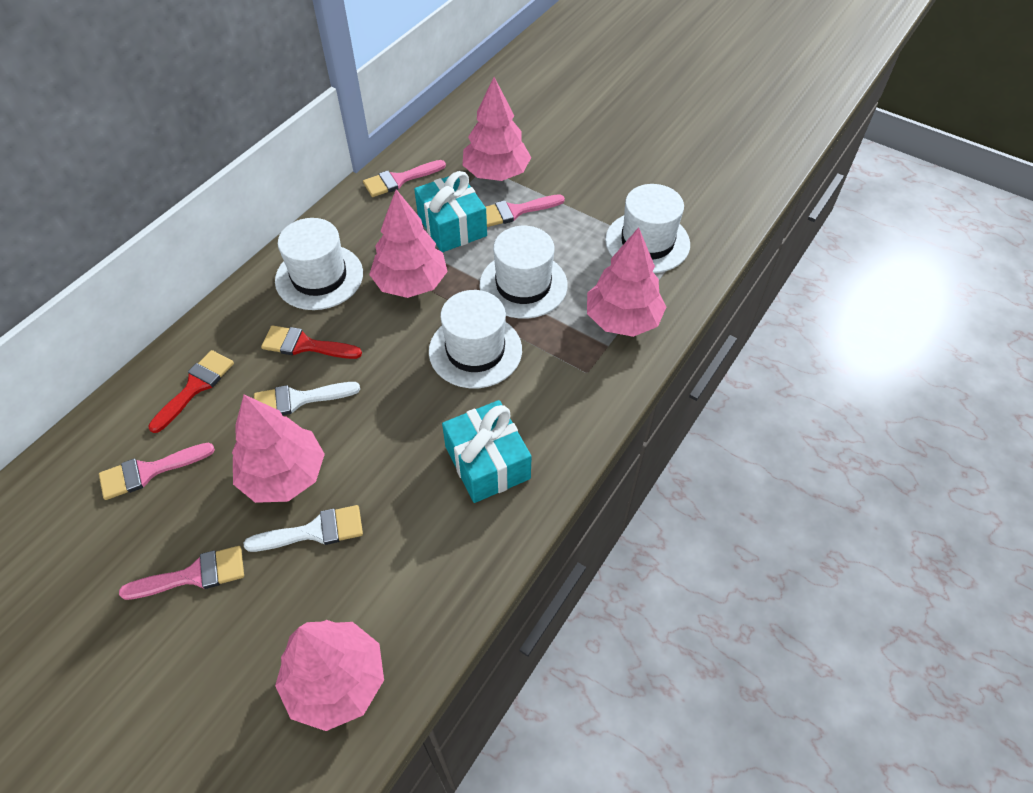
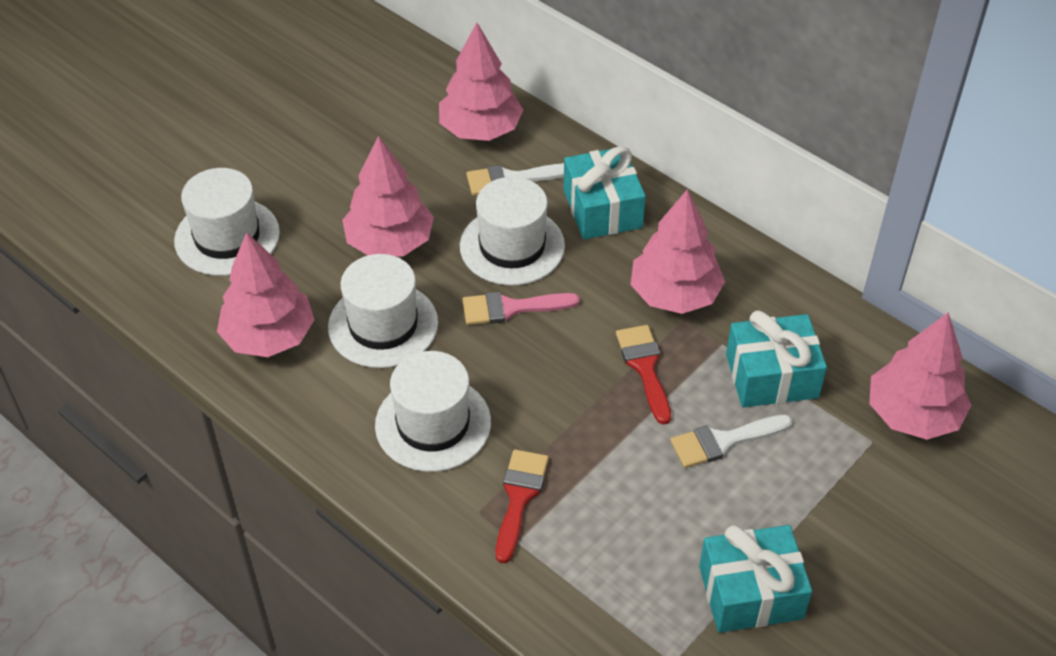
pink brush: [99,443,215,500] [119,546,244,600] [363,160,446,197] [485,194,565,227] = 4 -> [462,292,580,325] = 1
turquoise gift: [414,171,487,252] [442,400,532,503] = 2 -> [563,146,646,239] [699,525,812,633] [726,310,827,407] = 3

